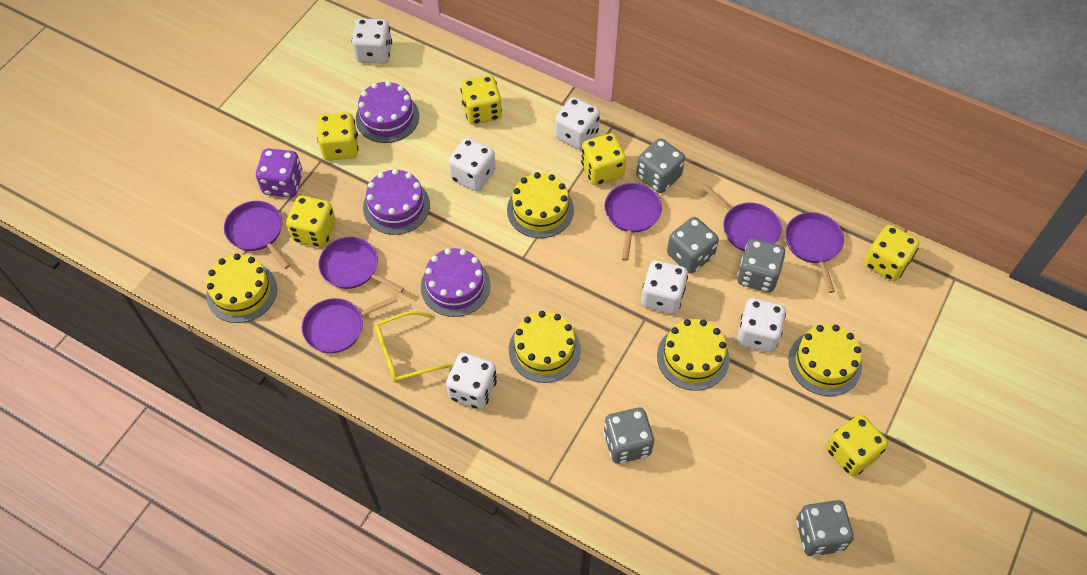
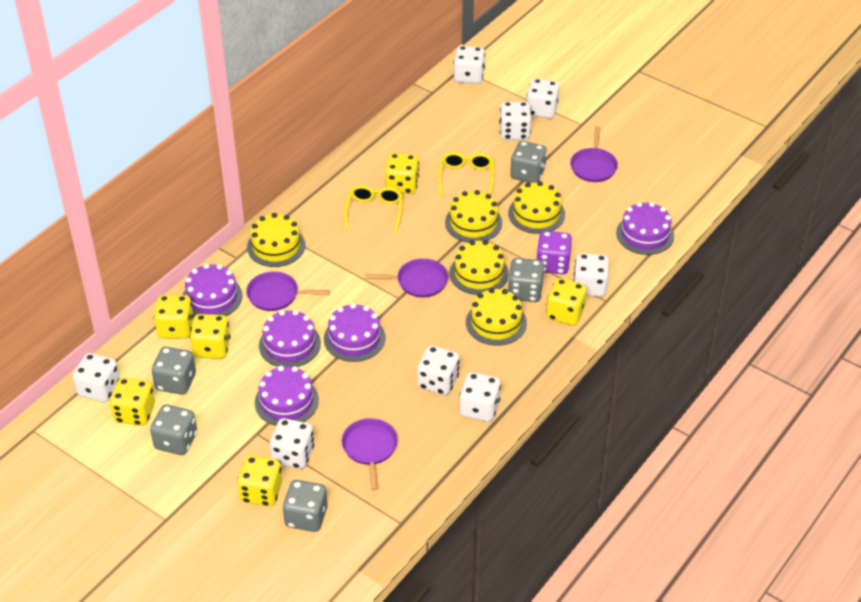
purple cake: [356,81,419,143] [363,169,430,235] [421,248,490,317] = 3 -> [183,264,243,317] [255,366,319,426] [259,310,321,367] [324,303,385,362] [616,202,674,255] = 5
purple pan: [224,201,290,269] [302,296,398,353] [318,237,404,293] [604,183,662,261] [702,184,782,251] [785,212,844,293] = 6 -> [246,271,330,311] [342,418,398,491] [365,258,448,297] [570,126,618,182] = 4
white dice: [352,18,392,64] [446,352,497,410] [448,138,496,191] [555,97,600,150] [641,260,688,314] [737,298,786,353] = 6 -> [73,353,120,402] [270,418,314,469] [417,346,459,395] [454,46,485,84] [459,372,501,422] [499,102,531,140] [526,79,560,119] [573,253,609,297] = 8
yellow glasses: [375,311,452,383] = 1 -> [344,185,403,234] [438,152,494,196] = 2

